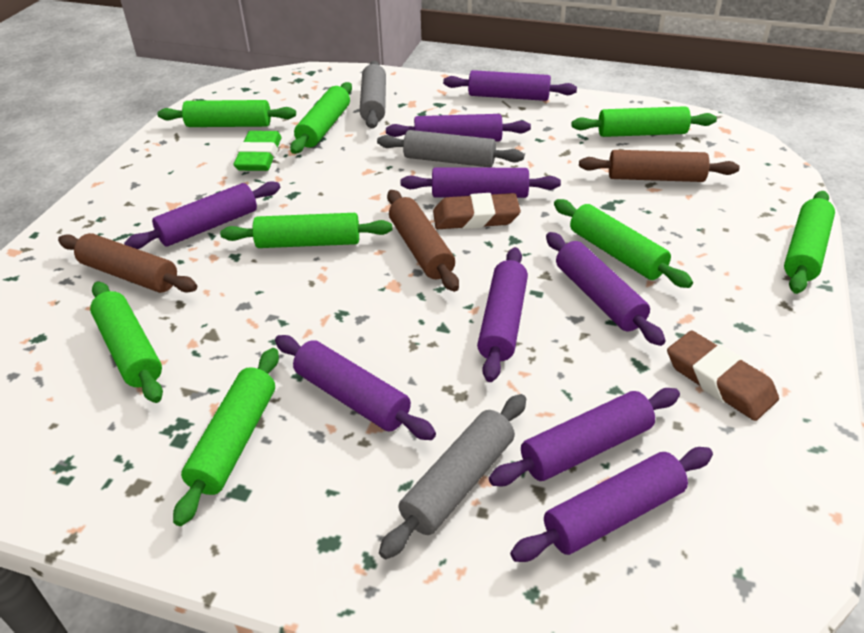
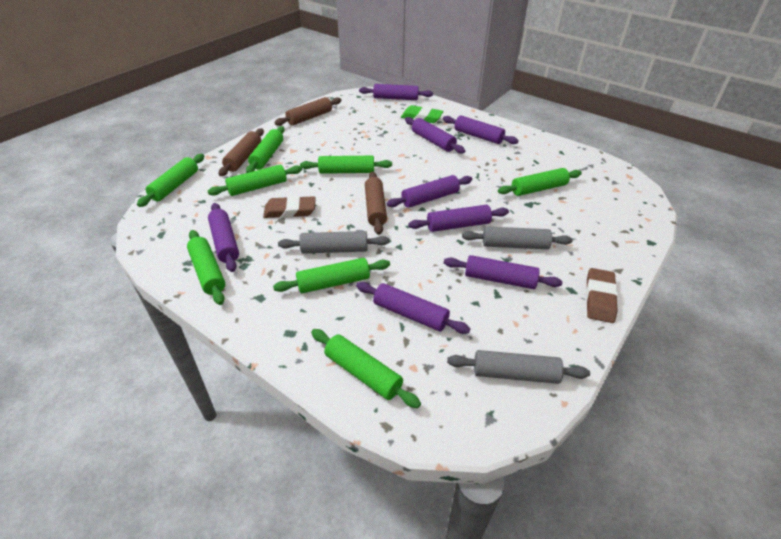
purple rolling pin: [124,181,280,249] [275,335,436,440] [386,114,531,141] [401,168,561,198] [443,70,577,101] [477,247,528,382] [489,388,680,486] [510,447,713,562] [546,232,666,346] = 9 -> [208,203,239,272] [356,282,470,334] [359,84,433,100] [387,175,472,208] [405,117,465,154] [408,205,509,232] [443,115,519,144] [444,255,563,289] = 8

